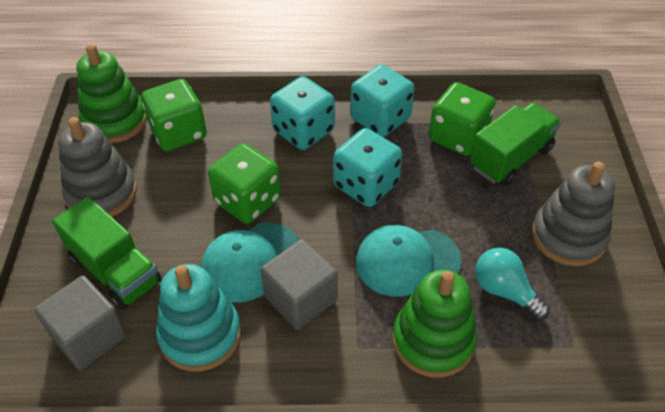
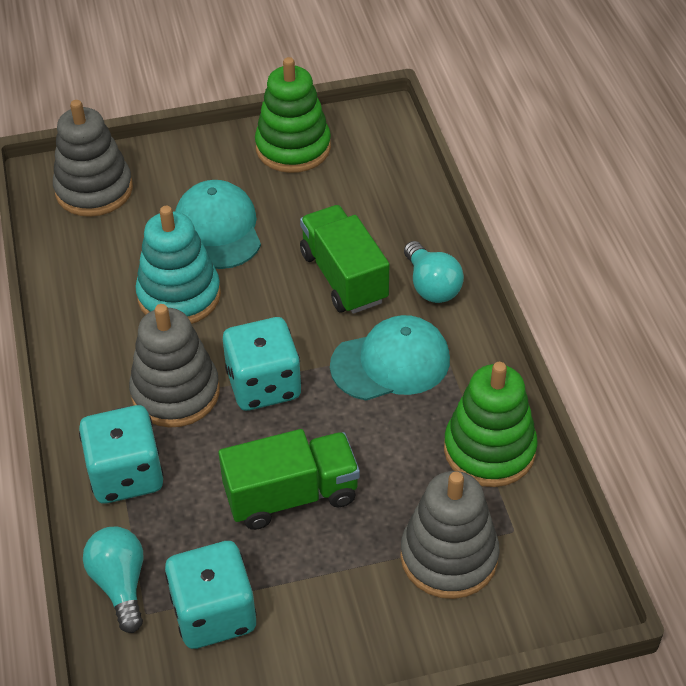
green dice: [141,79,207,151] [208,143,281,224] [429,82,496,156] = 3 -> none = 0
grey cube: [34,276,126,370] [261,239,338,330] = 2 -> none = 0
grey stacking toy: [58,117,137,217] [532,162,615,266] = 2 -> [53,100,133,217] [129,304,220,428] [400,471,500,599] = 3
turquoise light bulb: [475,248,550,320] = 1 -> [83,527,143,633] [404,241,464,303] = 2

